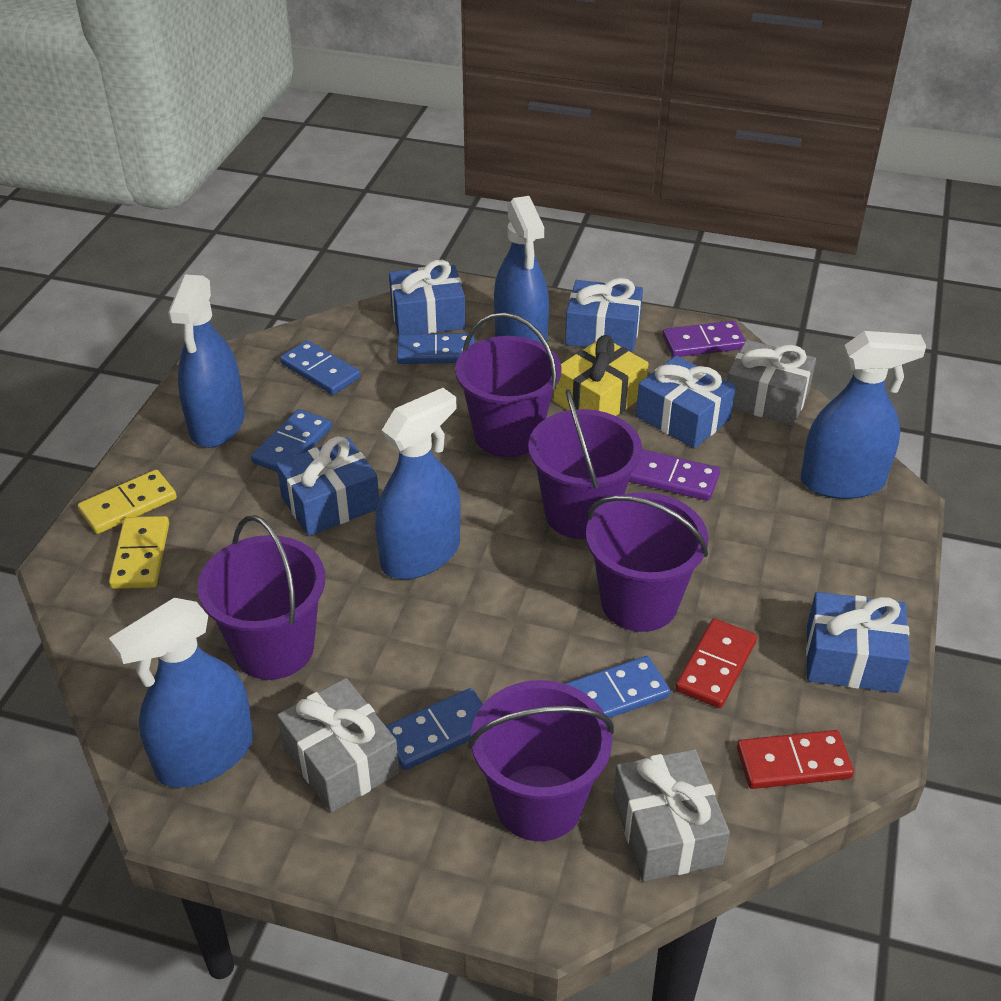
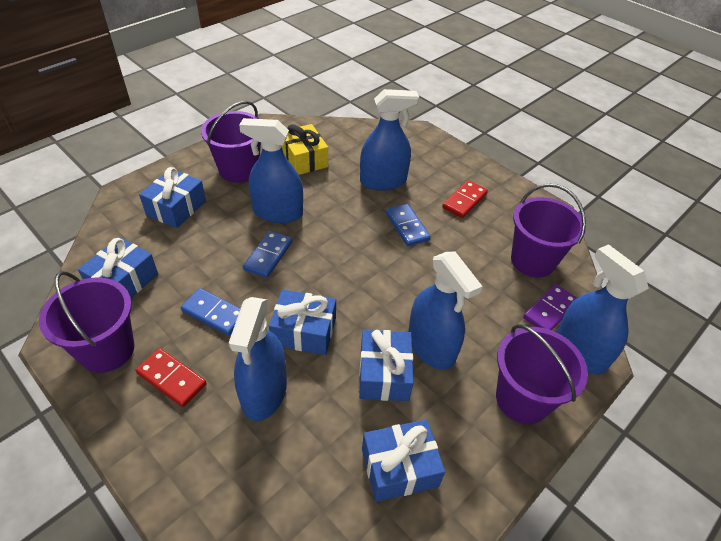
blue domino: [251,409,332,472] [280,340,360,395] [386,688,483,770] [397,333,475,364] [564,656,670,718] = 5 -> [181,288,241,336] [243,231,292,278] [386,204,431,246] = 3
grey gift: [277,678,399,812] [613,749,730,882] [727,340,816,425] = 3 -> none = 0
purple bucket: [197,515,325,680] [455,312,562,457] [468,680,614,841] [528,389,642,539] [586,492,708,632] = 5 -> [39,271,134,373] [201,101,261,183] [496,324,588,424] [511,184,586,277] = 4
purple domino: [629,449,720,501] [663,321,746,357] = 2 -> [523,284,577,330] = 1
yellow domino: [78,469,177,534] [109,516,169,589] = 2 -> none = 0

